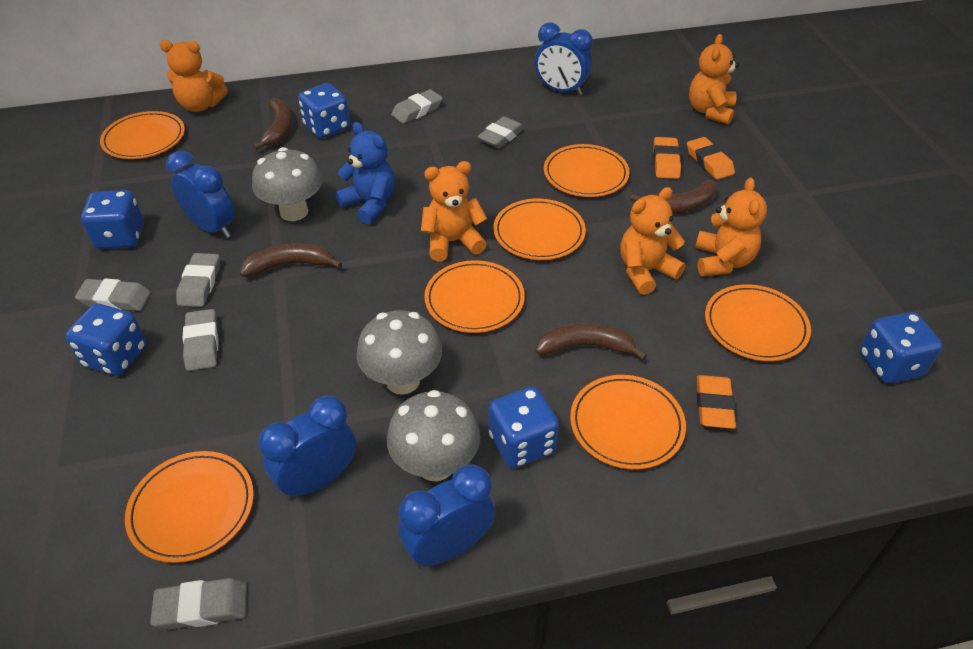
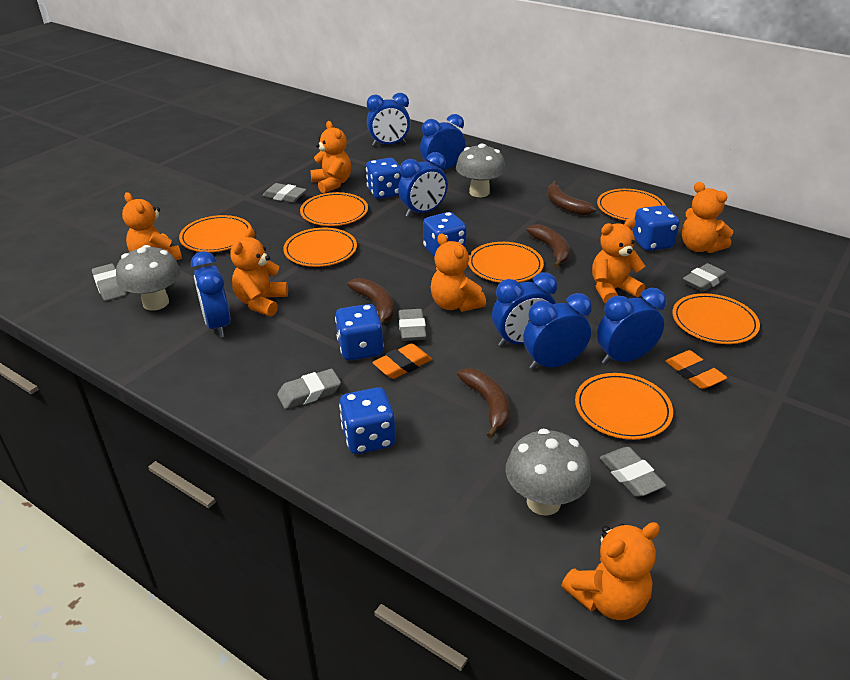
blue clock: [166,151,235,238] [259,396,356,499] [398,464,496,567] [535,22,593,95] = 4 -> [191,251,231,337] [367,93,410,146] [398,152,448,217] [420,114,465,170] [492,272,557,347] [523,293,592,370] [597,288,667,365] = 7
blue teddy bear: [335,122,395,224] = 1 -> none = 0
orange eraser: [653,137,681,179] [687,137,735,180] [696,375,736,429] = 3 -> [372,343,432,379] [665,350,727,389] = 2
orange teddy bear: [160,40,228,112] [421,161,487,261] [620,187,685,295] [689,34,739,125] [695,178,767,277] = 5 -> [122,192,182,260] [231,227,288,317] [310,121,351,194] [431,234,486,312] [561,522,660,620] [592,218,645,304] [682,182,733,253] = 7

